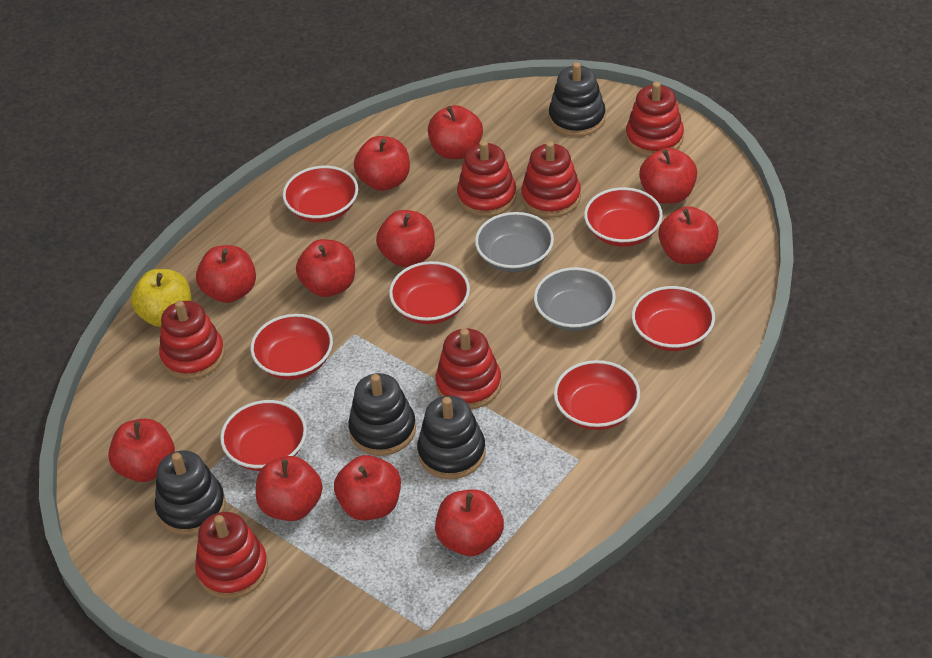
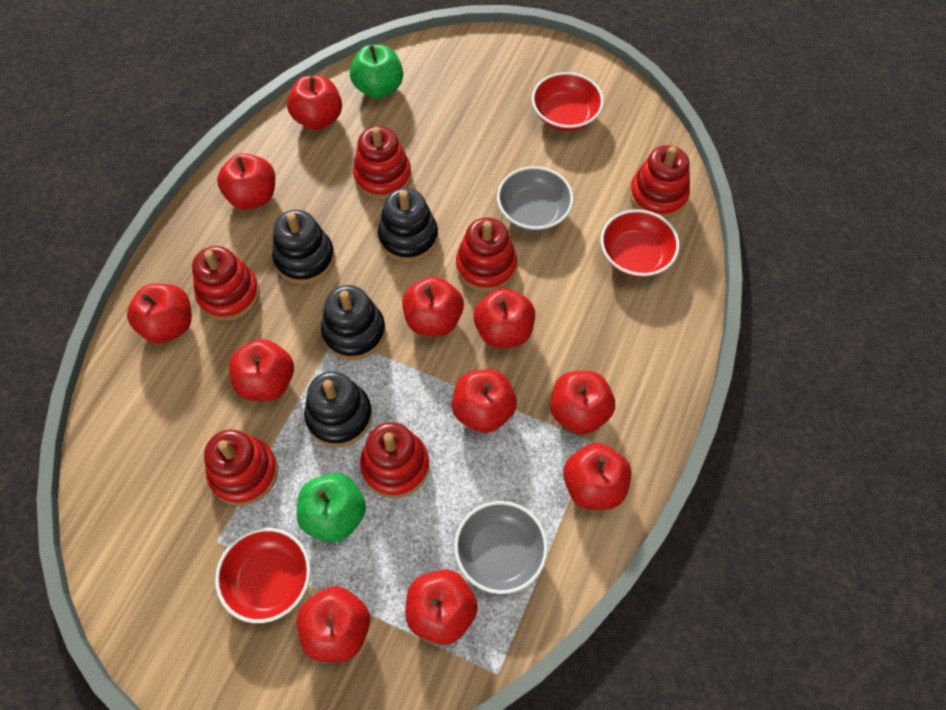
green apple: none = 0 -> [297,473,366,542] [350,45,403,99] = 2
red bowl: [220,400,307,471] [250,314,333,380] [283,166,358,223] [389,261,470,324] [554,360,640,430] [584,187,663,247] [632,286,715,351] = 7 -> [215,528,311,623] [532,72,604,131] [601,209,680,277] = 3
yellow apple: [131,269,191,327] = 1 -> none = 0

